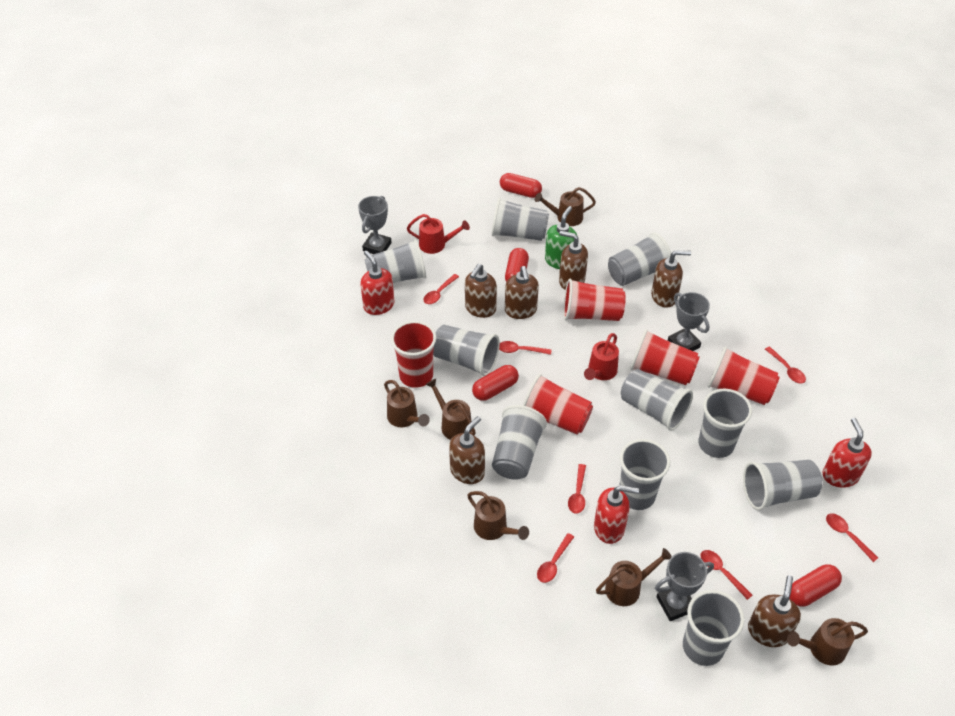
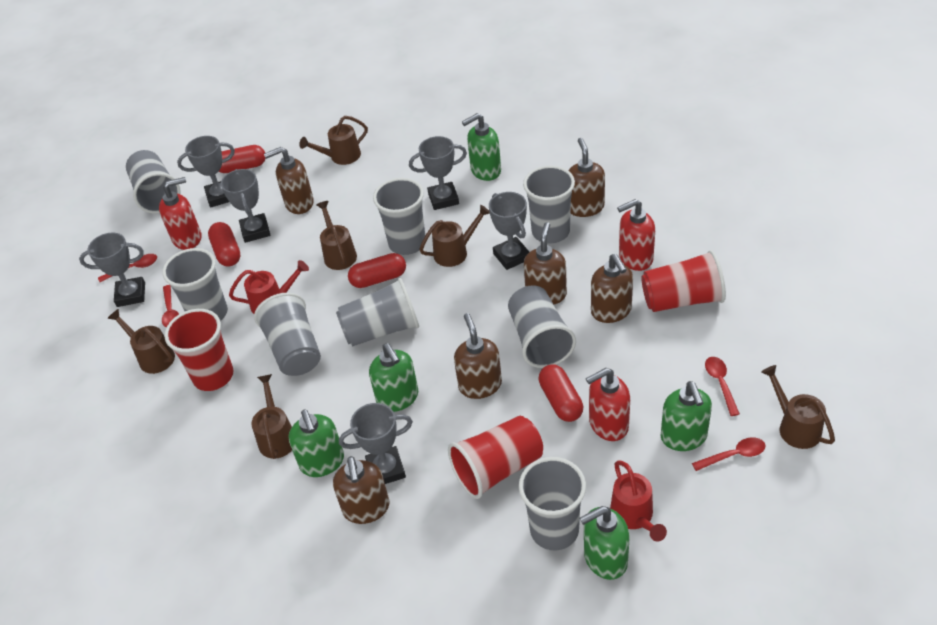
green soap dispenser: [545,206,578,269] = 1 -> [289,409,344,477] [369,343,418,412] [462,113,501,181] [580,506,630,580] [661,381,712,451] = 5
grey cup: [365,239,426,283] [433,325,500,376] [492,198,549,241] [492,405,547,480] [608,232,671,286] [619,439,670,510] [621,369,693,431] [683,590,744,666] [699,389,752,458] [743,460,822,510] = 10 -> [126,150,181,214] [162,248,228,321] [254,293,321,376] [336,278,419,346] [373,178,425,255] [508,285,576,368] [519,457,586,550] [523,166,575,243] = 8
grey trophy: [358,196,392,254] [655,552,714,621] [667,292,710,351] = 3 -> [79,232,145,307] [177,136,235,207] [221,169,270,243] [339,403,413,484] [409,136,467,210] [489,192,529,270] = 6
red cup: [391,321,436,388] [523,374,593,435] [563,279,626,321] [630,329,700,385] [708,346,780,405] = 5 -> [164,309,233,391] [448,416,543,499] [641,250,726,312] = 3
red spoon: [423,274,459,304] [499,341,551,355] [537,533,574,583] [568,464,586,514] [700,550,752,600] [765,346,806,384] [826,513,878,562] = 7 -> [98,254,157,282] [162,285,179,327] [692,437,766,471] [705,357,740,416] = 4

